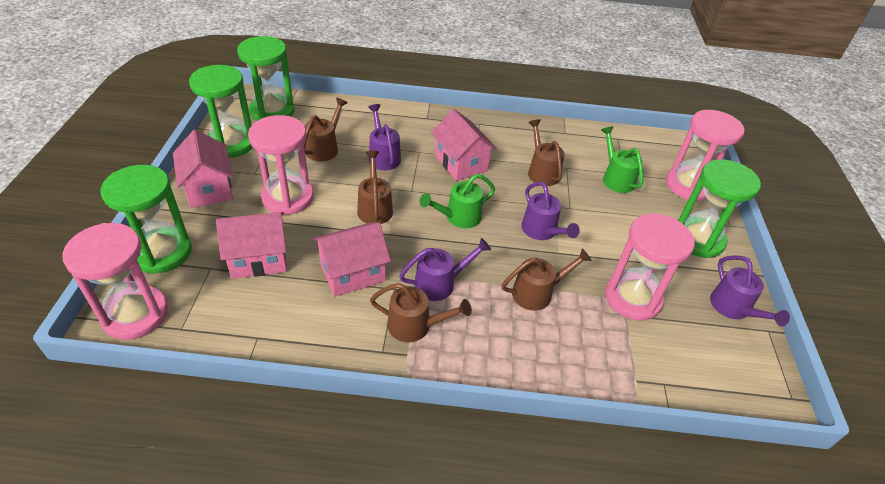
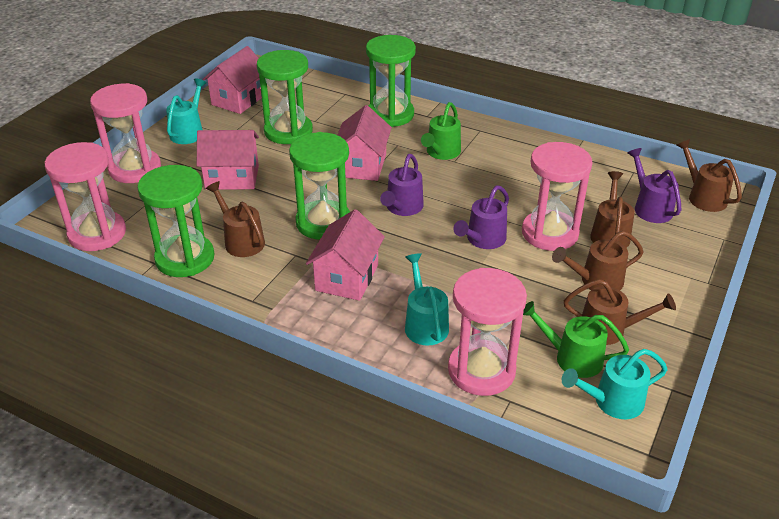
purple watering can: [368,104,401,170] [399,238,491,301] [521,182,580,240] [710,255,790,327] = 4 -> [380,154,424,216] [453,185,509,249] [628,148,681,223] = 3
turquoise watering can: none = 0 -> [166,78,207,144] [405,253,449,346] [562,349,668,419] = 3

